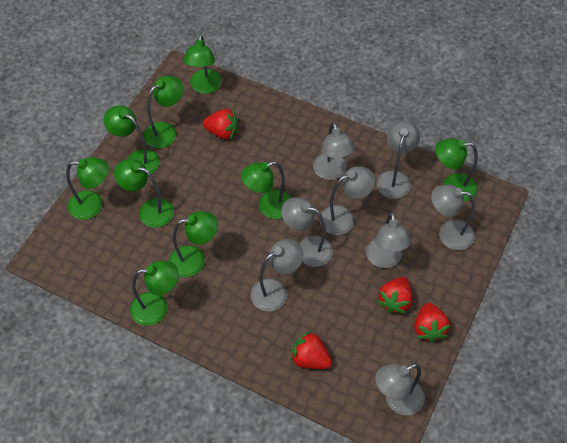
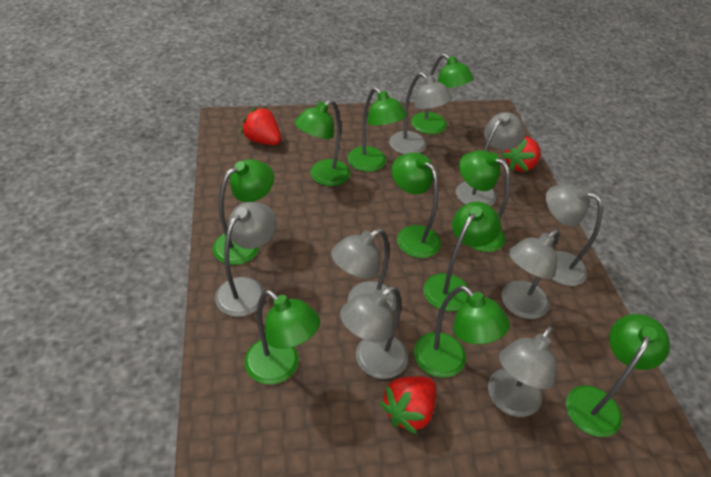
green lamp: [66,157,109,220] [103,105,160,174] [114,159,174,228] [130,261,178,326] [144,76,183,148] [169,211,218,277] [183,34,222,94] [241,161,291,219] [436,138,478,202] = 9 -> [213,159,274,265] [244,290,320,384] [295,100,350,186] [348,87,407,172] [392,152,441,258] [411,54,474,134] [414,286,510,378] [423,202,501,312] [459,150,510,252] [566,314,670,437] = 10
red strawberry: [203,109,238,140] [290,331,332,369] [377,277,413,314] [414,303,450,343] = 4 -> [241,107,281,145] [380,376,436,435] [502,136,541,172] = 3

